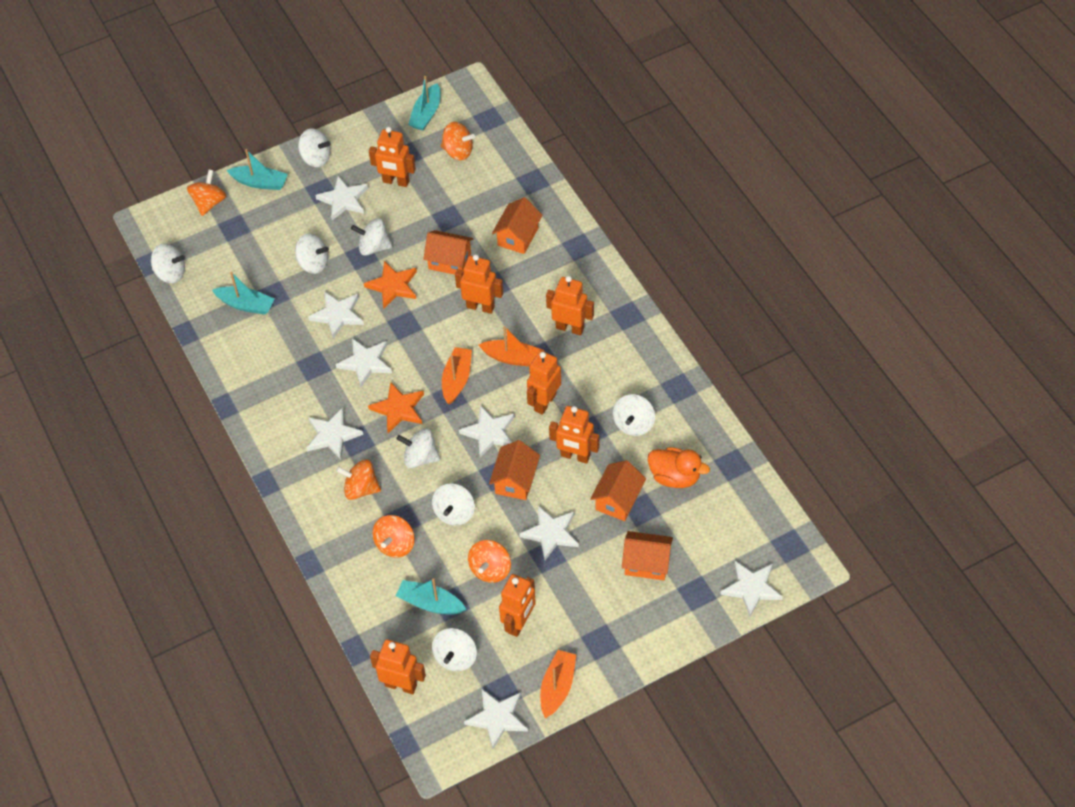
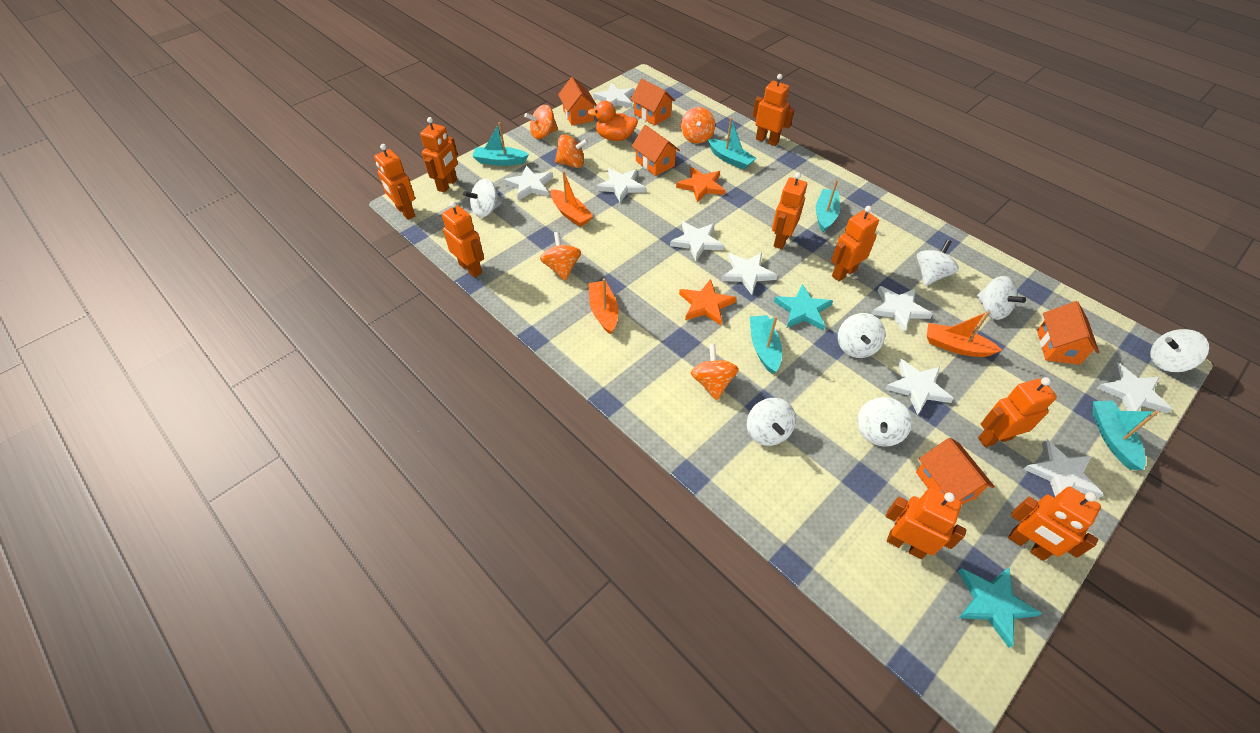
orange robot: [369,127,416,187] [370,639,426,694] [455,254,503,314] [499,574,536,637] [527,351,561,415] [546,276,594,335] [549,406,599,464] = 7 -> [374,144,415,220] [420,117,458,193] [442,201,484,278] [753,74,795,146] [772,172,807,249] [831,206,879,281] [886,487,967,559] [978,377,1057,447] [1008,486,1101,561] = 9
turquoise boat: [212,272,275,315] [226,149,288,190] [396,578,466,615] [408,76,440,130] = 4 -> [472,122,529,166] [708,118,756,170] [750,315,782,374] [816,180,840,233] [1093,401,1159,470] = 5
turquoise star: none = 0 -> [774,284,833,330] [958,568,1042,648] = 2
white spinning top: [151,244,185,283] [295,234,329,274] [298,128,331,167] [351,218,393,256] [396,429,440,468] [432,483,475,525] [432,628,477,671] [613,394,655,436] = 8 -> [463,179,502,217] [747,398,796,446] [838,313,885,358] [857,397,912,447] [917,240,959,286] [977,276,1026,320] [1150,329,1209,372] = 7
white star: [307,407,363,459] [308,291,364,339] [315,176,368,220] [336,338,392,387] [459,405,515,457] [464,689,528,749] [520,506,579,560] [720,561,783,617] = 8 -> [504,166,553,201] [593,83,635,108] [596,168,646,203] [670,221,724,261] [721,253,778,295] [871,286,933,332] [885,359,954,415] [1024,439,1104,498] [1097,362,1172,413] = 9

